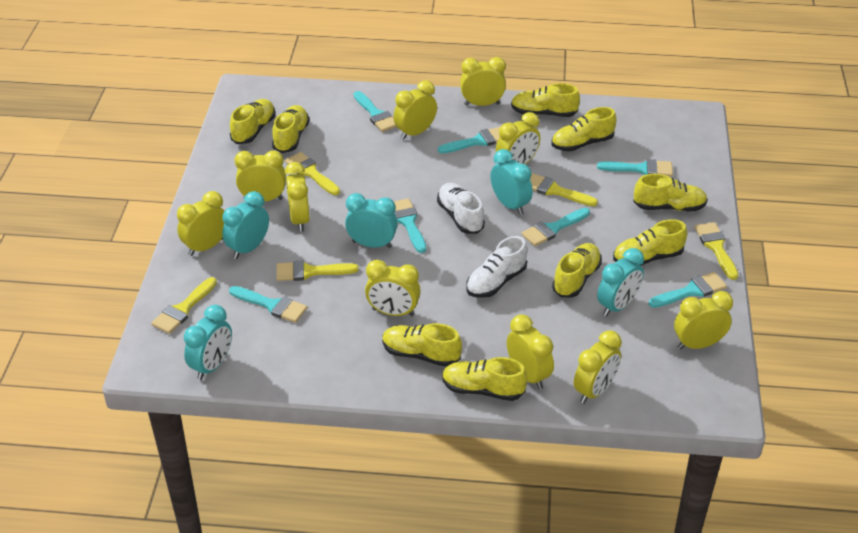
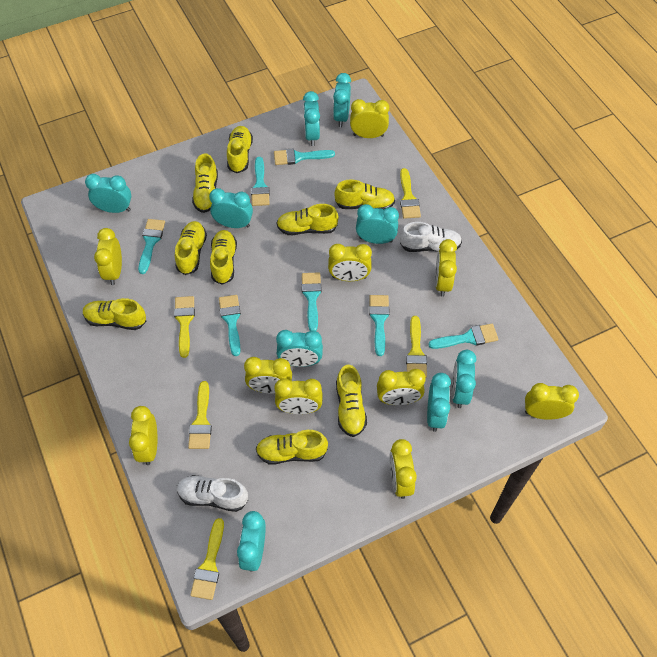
turquoise clock: [184,305,232,380] [222,191,269,259] [345,193,398,248] [490,149,533,215] [597,248,644,316] = 5 -> [85,174,131,213] [209,188,253,228] [237,511,266,571] [276,330,323,367] [303,91,320,146] [333,73,351,127] [356,204,399,244] [427,373,451,432] [452,350,476,408] = 9

